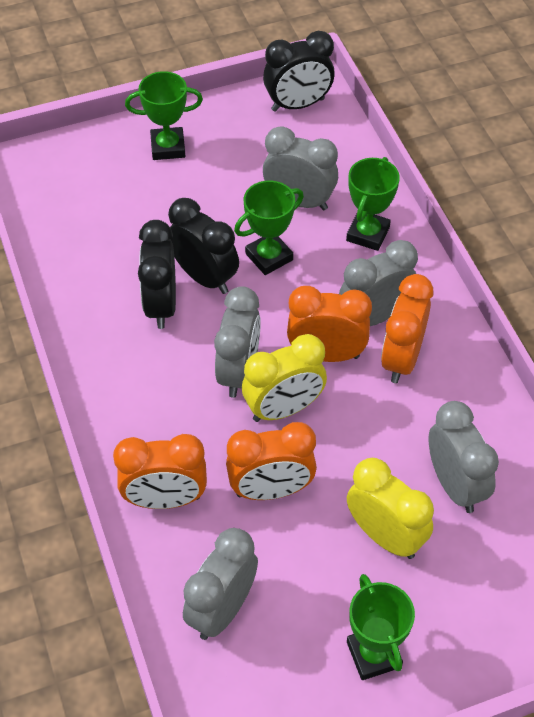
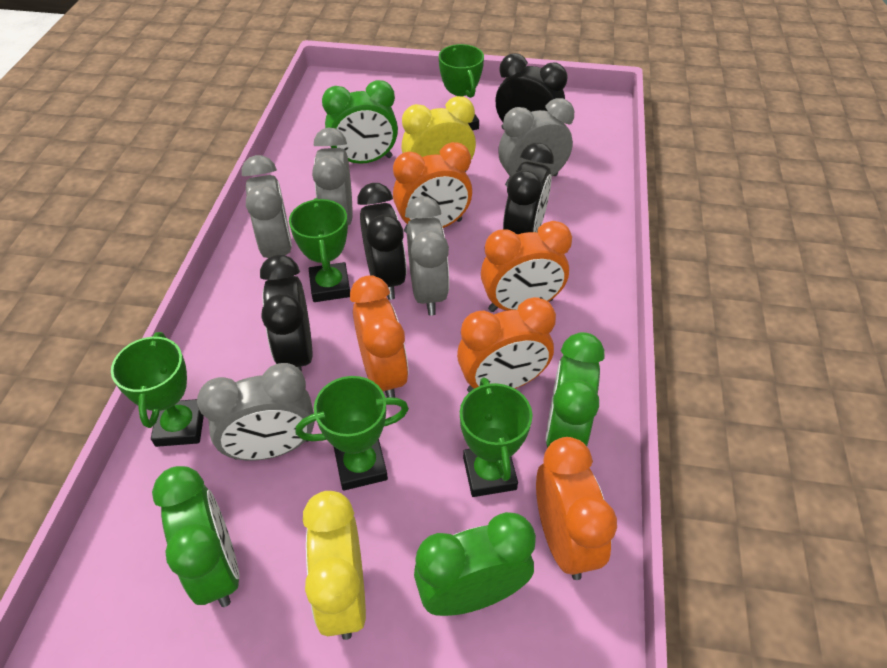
black clock: [138,220,176,329] [168,198,239,294] [263,31,335,112] = 3 -> [260,255,312,372] [357,183,407,300] [496,53,568,130] [503,143,554,234] = 4
green clock: none = 0 -> [152,466,239,607] [322,80,398,164] [414,512,536,616] [545,332,605,448] = 4
green trophy: [125,71,203,160] [234,180,304,275] [346,157,400,251] [347,574,415,680] = 4 -> [111,332,204,447] [289,198,350,302] [296,376,409,491] [439,44,484,130] [460,378,533,497] = 5
orange clock: [113,434,207,509] [226,422,317,500] [287,286,372,362] [381,274,433,383] = 4 -> [350,275,408,398] [393,142,472,233] [457,297,556,392] [481,221,572,312] [536,437,617,580] = 5

